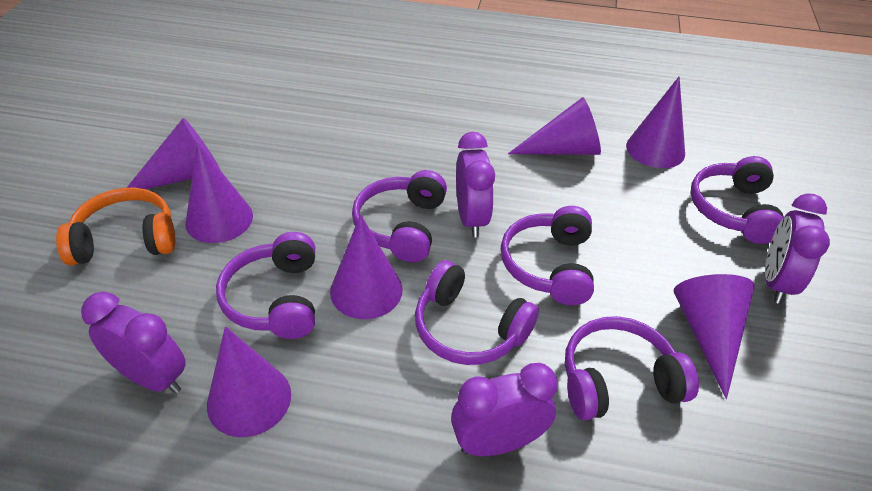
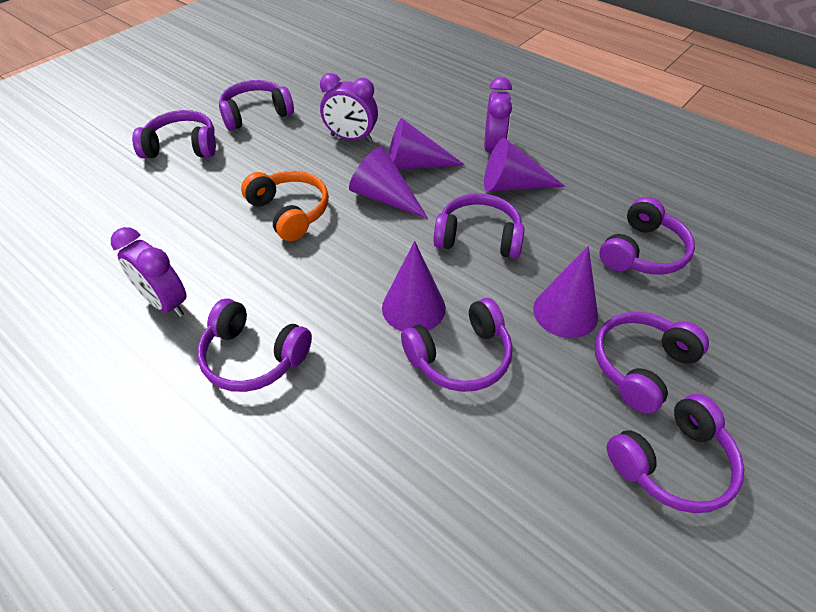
purple clock: [81,292,186,394] [451,363,558,456] [456,132,495,238] [765,193,830,304] = 4 -> [111,227,187,317] [320,73,378,142] [484,77,512,153] = 3
purple cone: [127,118,220,189] [185,143,253,243] [207,326,291,437] [330,214,403,319] [508,97,601,155] [626,76,685,168] [673,274,755,399] = 7 -> [349,146,428,219] [382,241,445,331] [389,118,465,170] [484,138,565,192] [533,246,598,338] = 5
purple headphones: [216,232,315,339] [352,170,447,262] [415,260,539,365] [501,206,594,305] [565,316,699,421] [690,156,784,244] = 6 -> [132,110,216,159] [197,299,312,392] [219,80,294,130] [401,298,513,392] [433,193,524,259] [595,312,709,414] [599,197,695,275] [607,394,744,513] = 8

